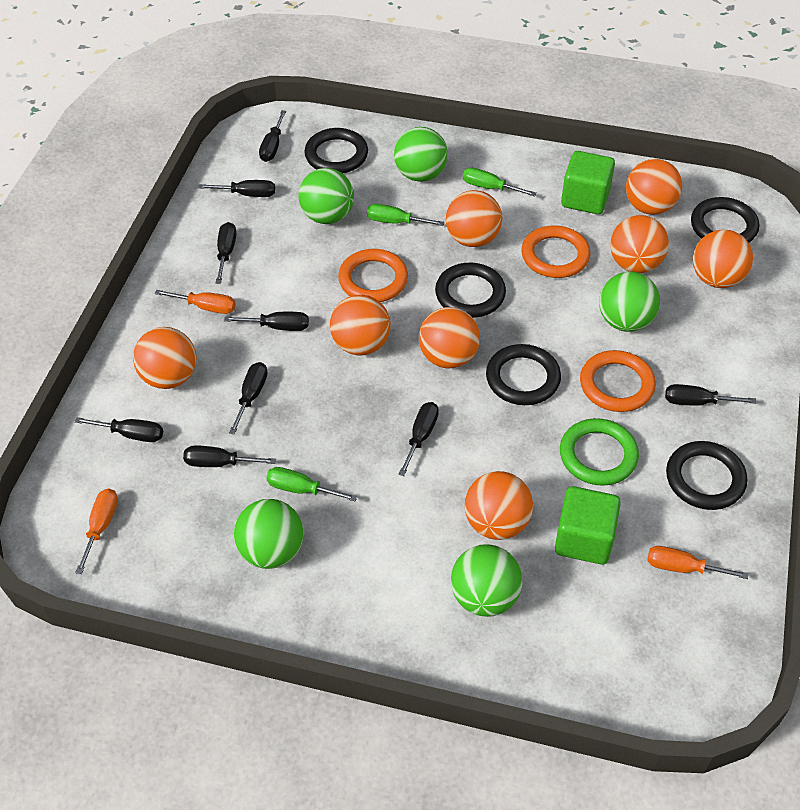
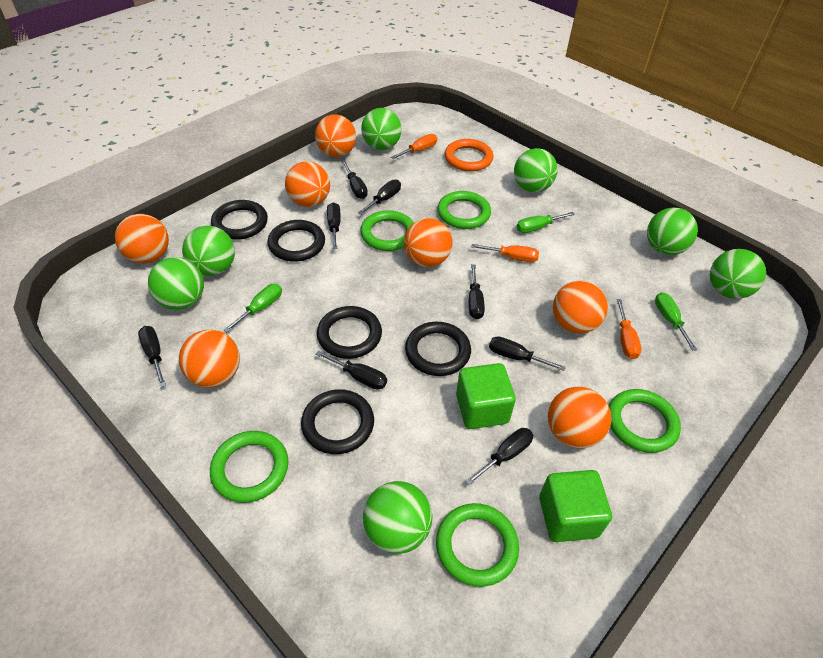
black screwdriver: [74,417,163,442] [183,445,276,467] [198,180,275,197] [216,222,236,284] [224,312,309,331] [229,362,268,435] [259,110,286,162] [398,402,439,476] [665,384,756,406] = 9 -> [138,326,166,387] [316,350,387,390] [327,202,341,249] [341,161,368,199] [358,179,401,215] [465,428,533,486] [469,264,485,319] [489,336,566,371] = 8
green ball: [234,499,304,569] [299,168,354,224] [394,127,448,182] [451,544,522,617] [599,272,660,332] = 5 -> [148,257,204,310] [182,226,235,276] [361,108,402,150] [363,481,432,554] [514,148,558,193] [647,208,698,255] [710,249,766,299] = 7
green ring: [560,418,639,486] = 1 -> [210,431,288,503] [360,210,414,251] [436,503,519,587] [437,191,491,229] [609,389,681,453] = 5
orange ball: [133,327,197,389] [330,295,391,356] [419,307,480,368] [446,190,502,247] [465,471,533,540] [610,215,669,273] [626,159,682,215] [693,230,753,288] = 8 -> [115,214,169,263] [179,330,240,388] [285,161,330,207] [315,114,356,157] [404,218,453,267] [548,387,611,449] [553,280,608,334] = 7
orange ring: [338,249,408,302] [521,225,591,278] [580,350,656,412] = 3 -> [445,139,493,171] = 1

